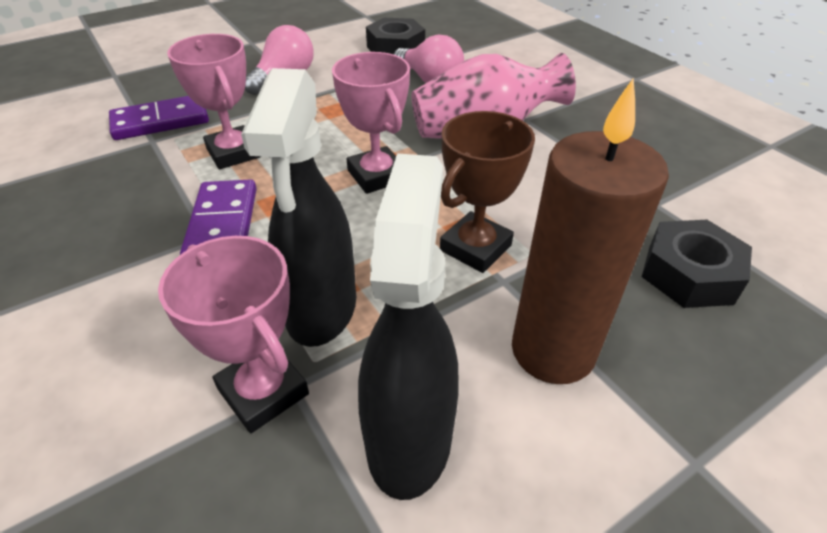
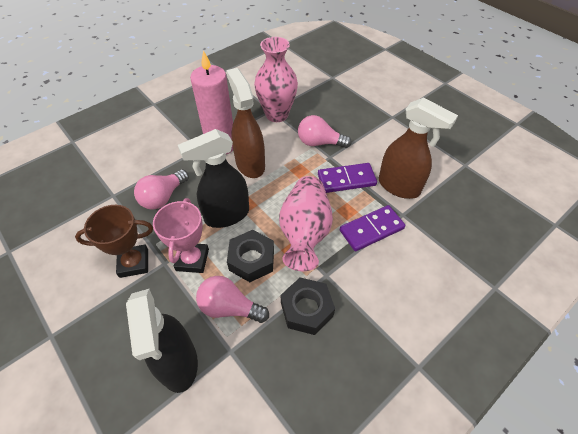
brown candle: [512,77,669,384] = 1 -> none = 0
brown spray bottle: none = 0 -> [226,68,265,178] [379,97,458,199] = 2
pink candle: none = 0 -> [190,50,233,154] = 1
pink light bulb: [245,25,314,95] [394,34,464,83] = 2 -> [134,169,189,210] [196,276,269,323] [298,115,352,148] = 3
pink trophy: [158,236,309,433] [167,34,261,169] [332,52,410,194] = 3 -> [153,198,209,273] = 1
pink vase: [411,53,576,139] = 1 -> [254,37,298,122] [279,176,333,271] = 2

